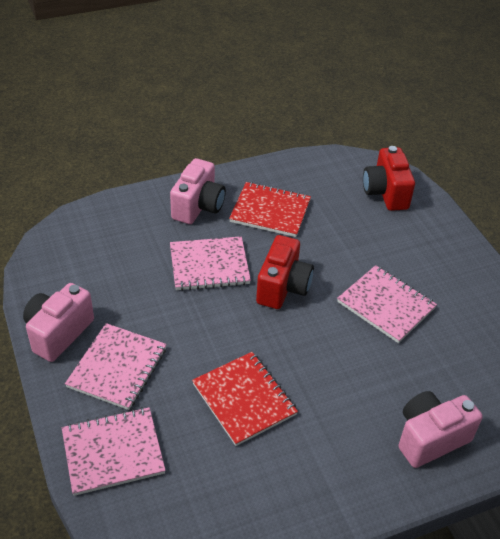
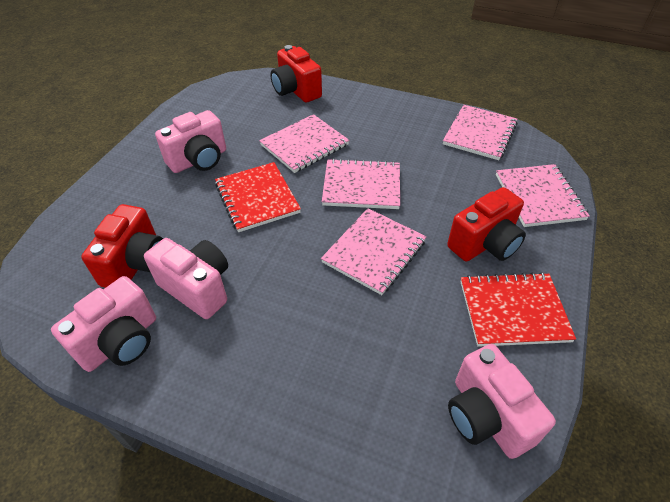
pink camera: [23,283,94,362] [170,158,226,224] [398,391,483,468] = 3 -> [51,276,156,372] [144,238,228,319] [155,110,226,173] [448,344,556,459] = 4
pink notebook: [62,407,166,496] [65,323,167,410] [170,236,251,291] [337,265,437,343] = 4 -> [259,114,349,173] [321,208,427,295] [322,158,400,209] [443,105,518,160] [496,164,590,227] = 5
red camera: [256,235,314,309] [363,146,415,211] = 2 -> [81,204,163,288] [270,45,322,103] [447,187,526,261] = 3

